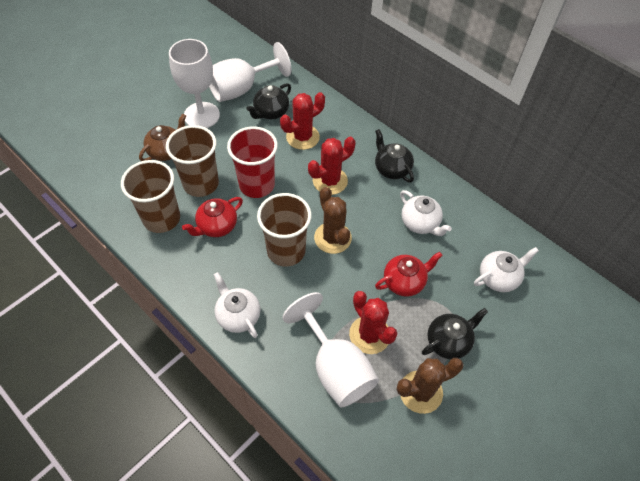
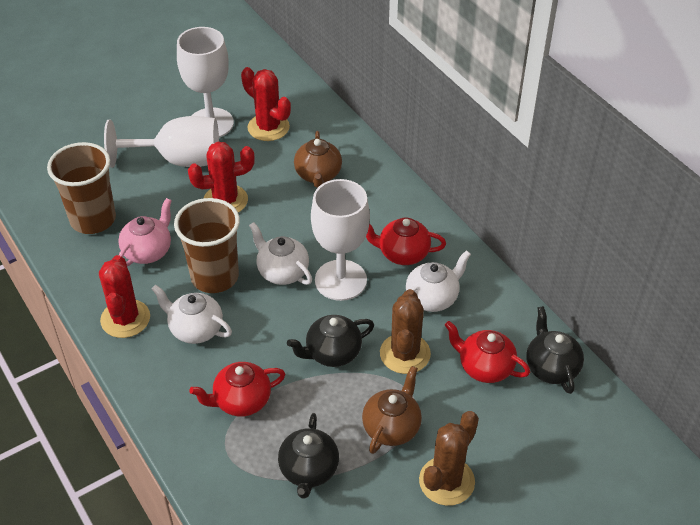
brown cup: [121,160,180,233] [166,125,219,197] [257,193,312,267] = 3 -> [47,142,116,234] [174,198,240,293] = 2
brown teapot: [139,114,186,161] = 1 -> [294,131,342,188] [362,366,422,454] = 2
pink teapot: none = 0 -> [118,198,172,266] = 1
red cup: [227,127,278,198] = 1 -> none = 0
red teapot: [182,197,243,237] [375,252,443,297] = 2 -> [189,362,285,417] [366,218,446,265] [445,321,530,383] = 3

